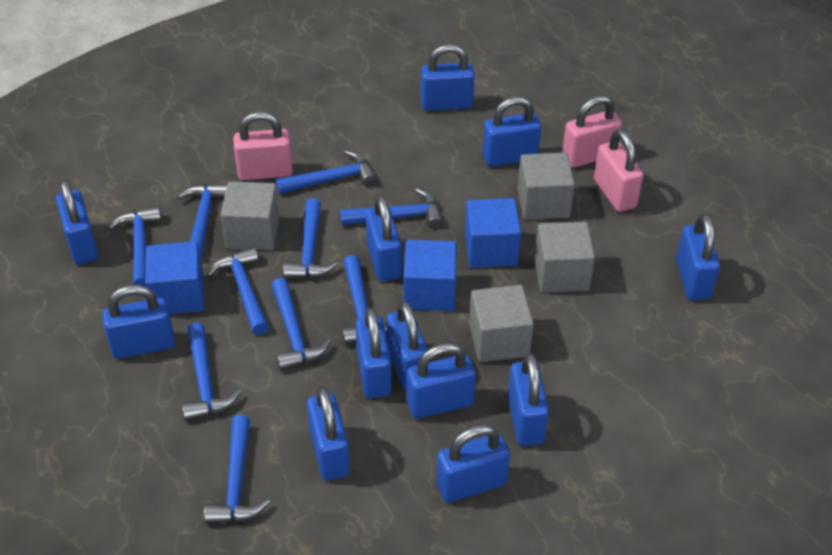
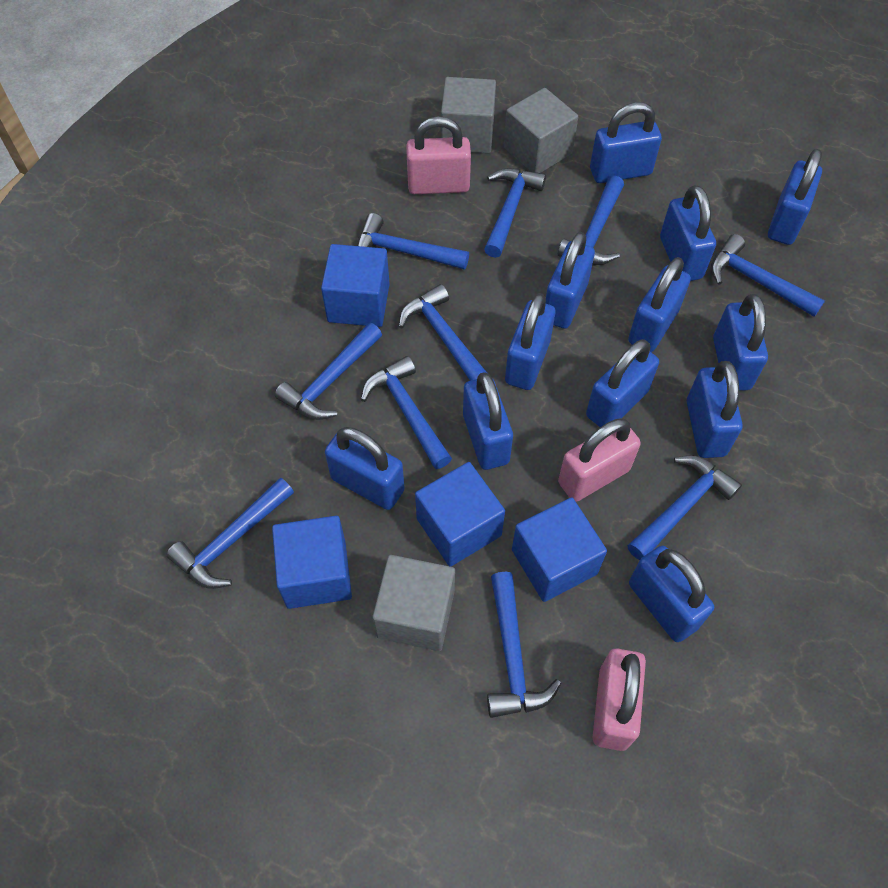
blue cube: [145,241,205,314] [403,240,457,311] [465,198,521,268] = 3 -> [272,516,352,609] [321,244,390,327] [415,462,505,567] [512,497,607,602] = 4
grey cube: [220,181,280,250] [469,285,534,362] [517,152,575,220] [534,222,595,292] = 4 -> [372,555,455,651] [441,77,496,153] [504,88,578,173] = 3

